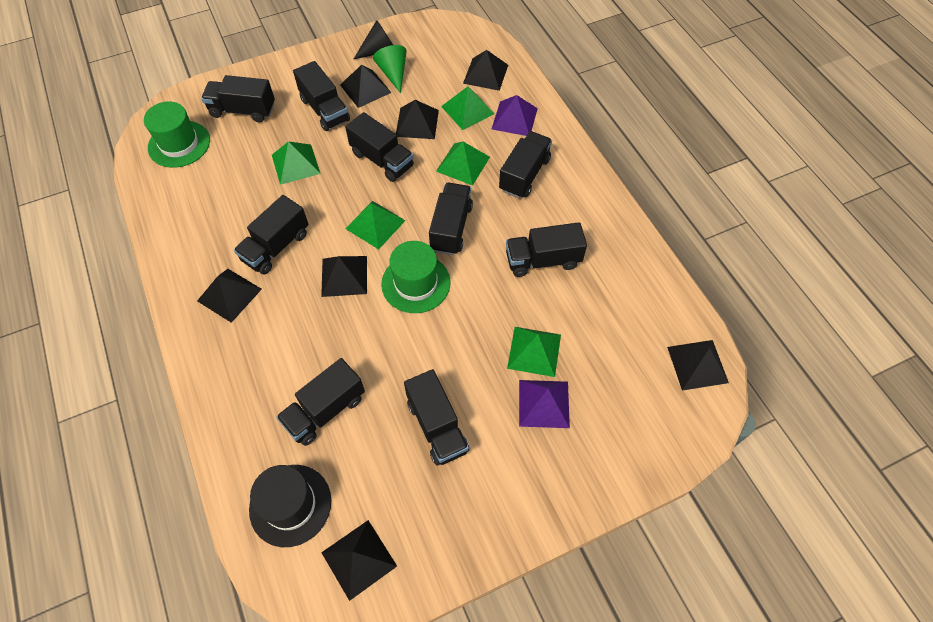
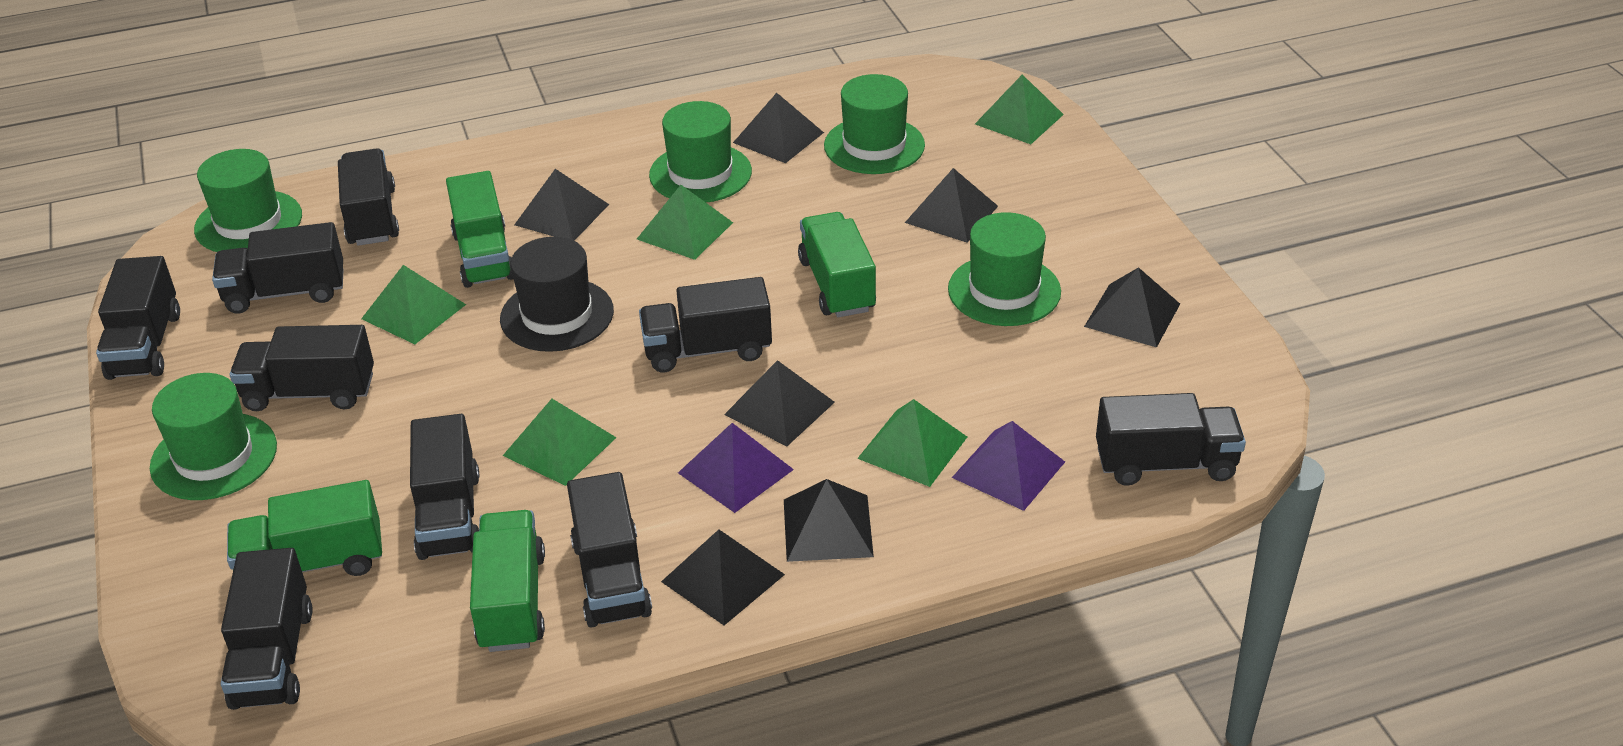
black cone: [354,20,393,59] = 1 -> none = 0
green cone: [373,45,407,93] = 1 -> none = 0
green hat: [144,101,210,168] [381,241,450,313] = 2 -> [150,373,277,500] [194,149,302,252] [649,101,752,203] [824,74,925,174] [948,212,1061,326] = 5
green truck: none = 0 -> [227,480,382,576] [446,171,514,288] [470,510,545,652] [798,212,876,317] = 4

